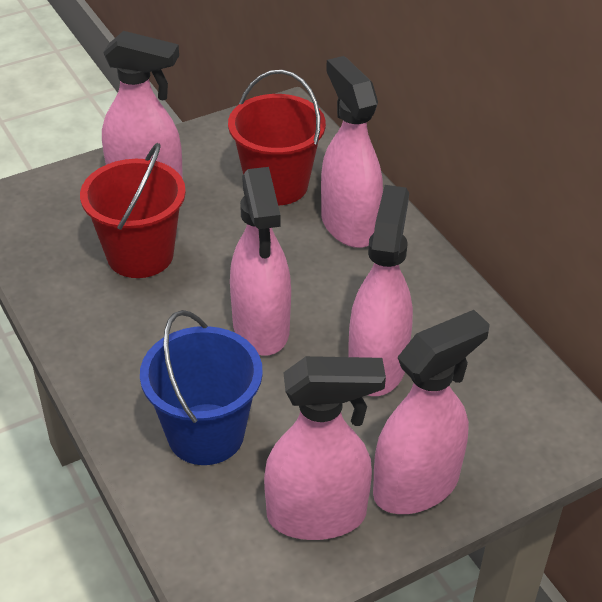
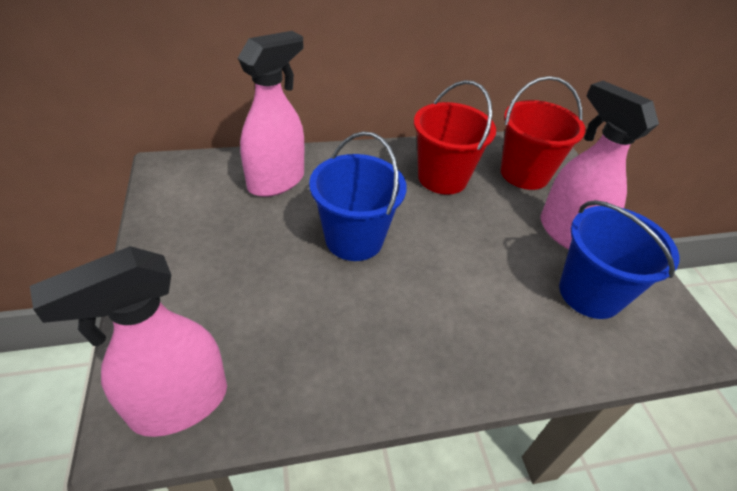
blue bucket: [140,310,263,465] = 1 -> [309,131,407,261] [559,200,679,319] = 2
pink spray bottle: [102,31,183,179] [230,167,291,355] [264,356,386,540] [321,56,383,248] [348,185,413,396] [373,310,490,514] = 6 -> [30,246,227,437] [238,31,304,197] [540,81,659,249] = 3

